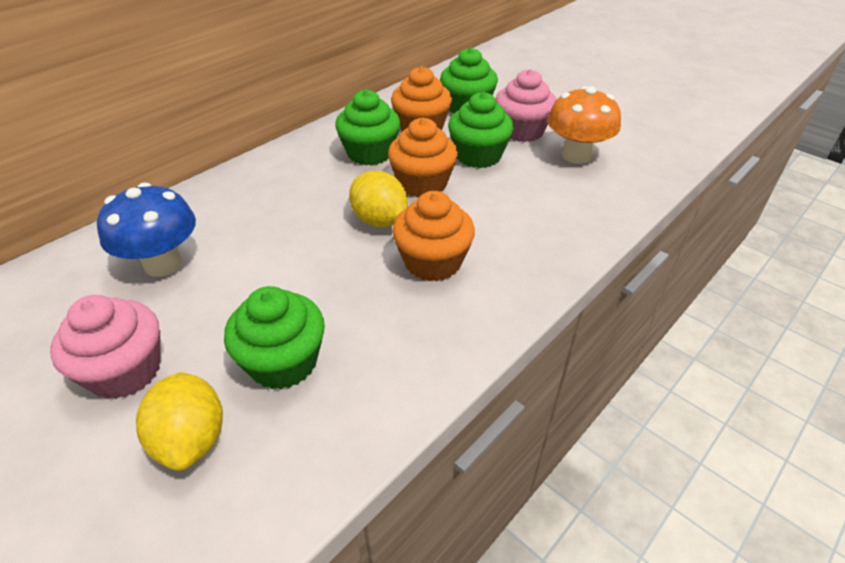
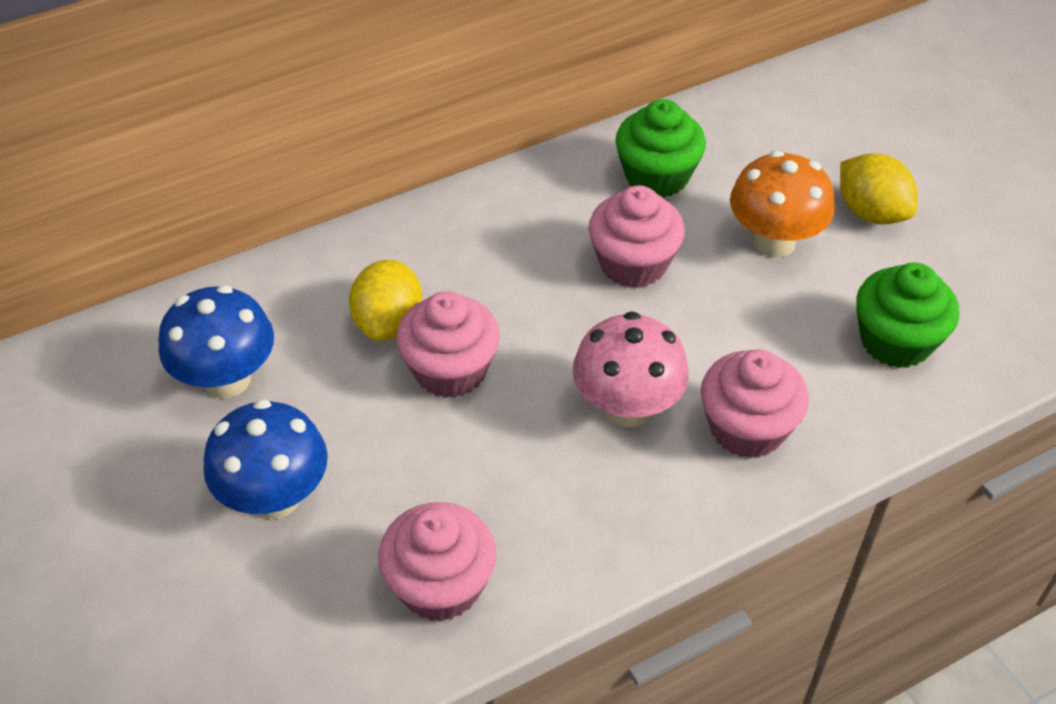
blue mushroom: [97,182,196,277] = 1 -> [158,285,274,398] [204,399,328,519] = 2
green cupcake: [224,286,325,390] [335,90,401,165] [440,47,498,113] [448,92,514,168] = 4 -> [616,99,706,198] [856,263,959,368] = 2
orange cupcake: [388,118,458,197] [391,66,452,131] [392,191,475,281] = 3 -> none = 0
pink cupcake: [50,295,161,399] [496,69,557,142] = 2 -> [378,502,496,622] [396,291,500,398] [588,185,685,288] [701,350,809,458] = 4
pink mushroom: none = 0 -> [573,311,689,427] = 1

